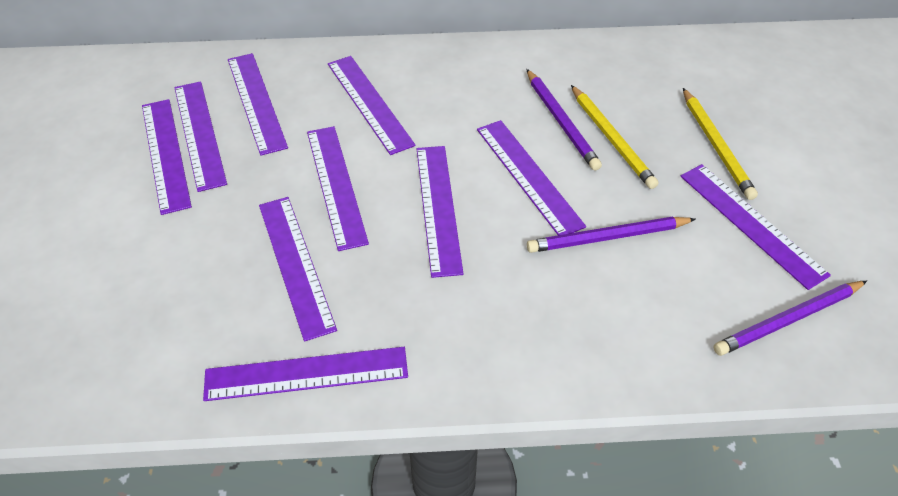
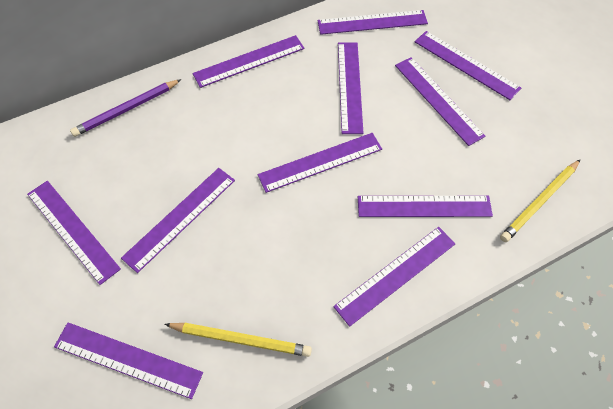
purple pencil: [526,69,602,171] [527,217,696,253] [713,281,867,356] = 3 -> [70,79,182,137] = 1
purple ruler: [142,99,192,215] [175,81,227,192] [203,347,408,401] [228,53,288,156] [259,197,337,342] [307,126,369,251] [328,56,416,155] [417,146,464,278] [477,120,586,235] [680,164,831,290] = 10 -> [27,181,121,285] [54,322,203,399] [121,168,235,273] [193,35,305,88] [258,133,382,193] [318,10,428,35] [333,227,455,327] [338,42,364,134] [358,196,493,217] [395,57,485,146] [415,31,521,100] = 11

